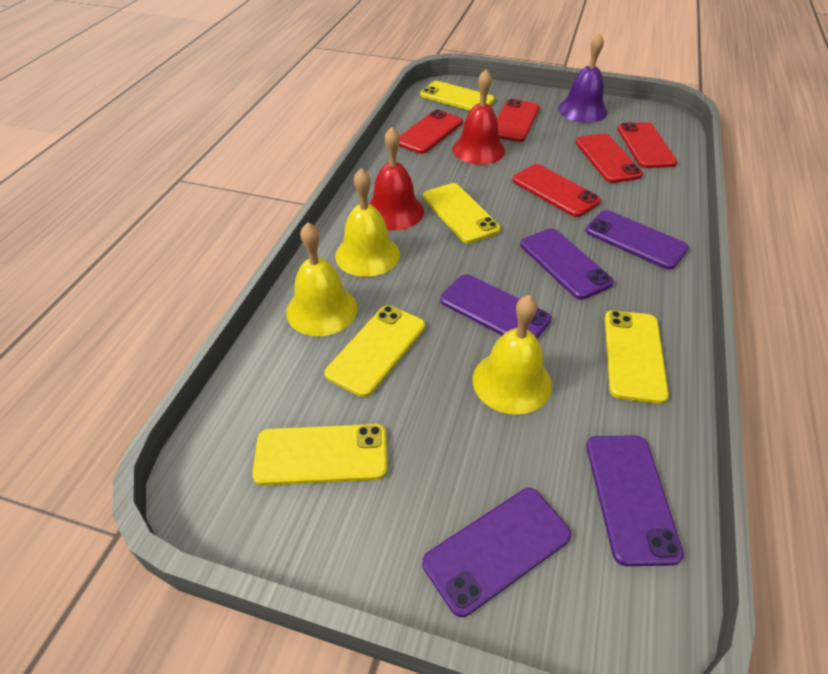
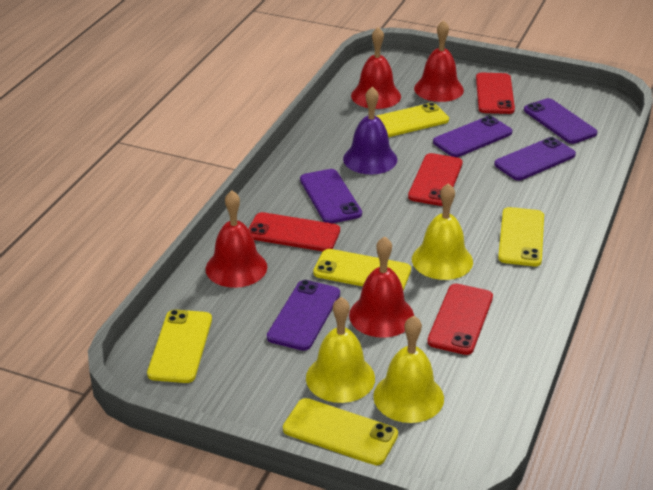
red bell: [368,127,424,230] [452,69,505,165] = 2 -> [206,190,267,288] [349,236,414,338] [351,27,401,109] [414,20,464,102] = 4
red phone: [399,109,463,154] [497,99,539,142] [512,164,601,217] [575,133,643,183] [617,122,678,168] = 5 -> [248,212,340,251] [408,153,463,206] [427,284,493,355] [476,73,515,114] = 4

